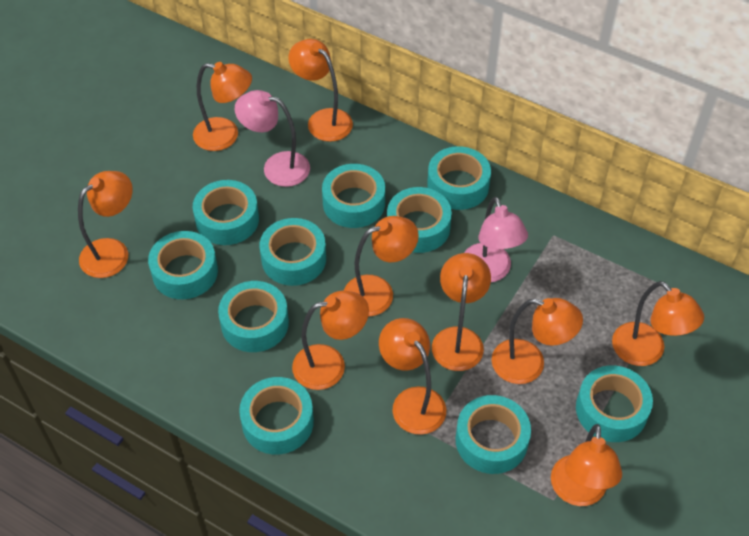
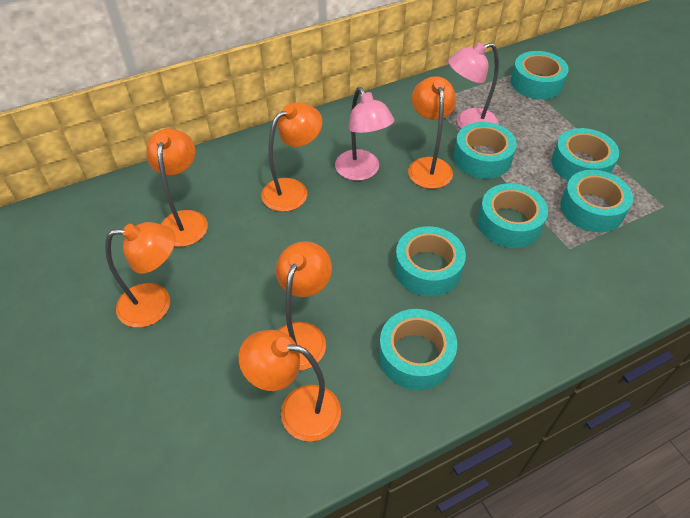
orange lamp: [78,171,133,278] [193,62,252,151] [288,39,353,142] [292,291,369,390] [344,216,419,316] [379,318,446,435] [432,253,491,371] [492,298,583,384] [551,424,622,506] [612,281,704,366] = 10 -> [105,222,176,328] [146,129,208,247] [239,330,341,441] [261,103,322,212] [276,241,332,371] [408,76,456,189] = 6
turquoise tape: [148,231,218,299] [193,180,259,245] [218,281,289,352] [239,377,314,455] [260,218,326,286] [322,164,385,228] [387,187,452,253] [427,146,491,210] [456,395,531,474] [576,365,653,442] = 10 -> [379,309,457,390] [395,226,466,296] [454,122,517,179] [478,183,548,248] [511,51,569,99] [552,128,619,181] [560,170,633,233] = 7

